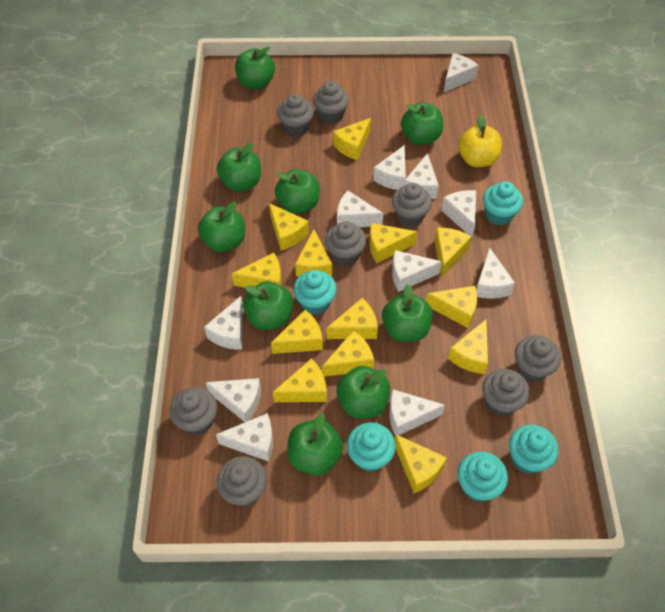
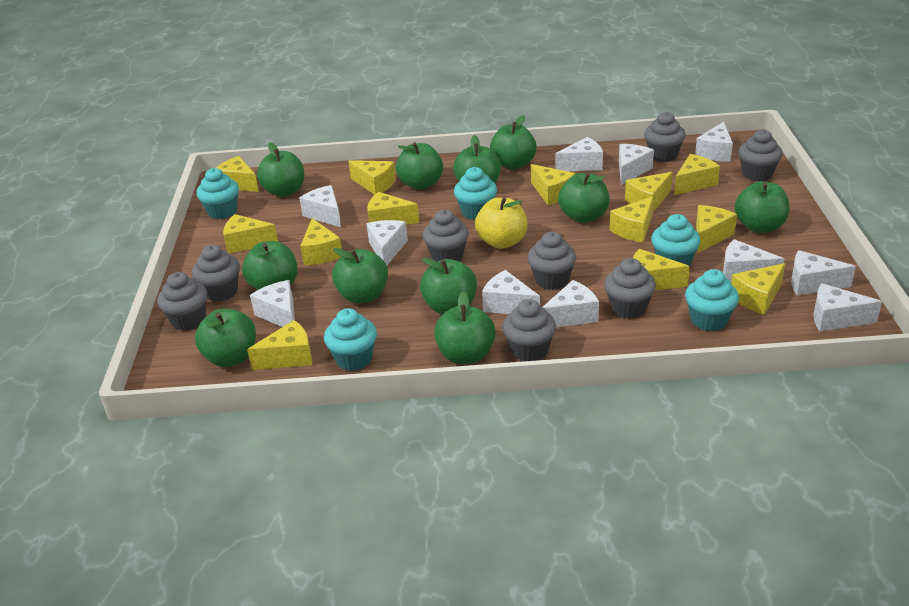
green apple: [198,202,245,252] [217,143,261,191] [235,47,275,89] [243,281,293,330] [275,169,320,214] [287,413,343,476] [337,366,390,418] [382,284,433,342] [401,103,443,145] = 9 -> [195,309,256,367] [242,241,298,290] [257,142,304,197] [332,248,388,304] [396,142,443,189] [420,258,477,315] [434,291,496,364] [453,135,501,183] [490,115,537,169] [558,173,610,223] [735,181,789,233] = 11

